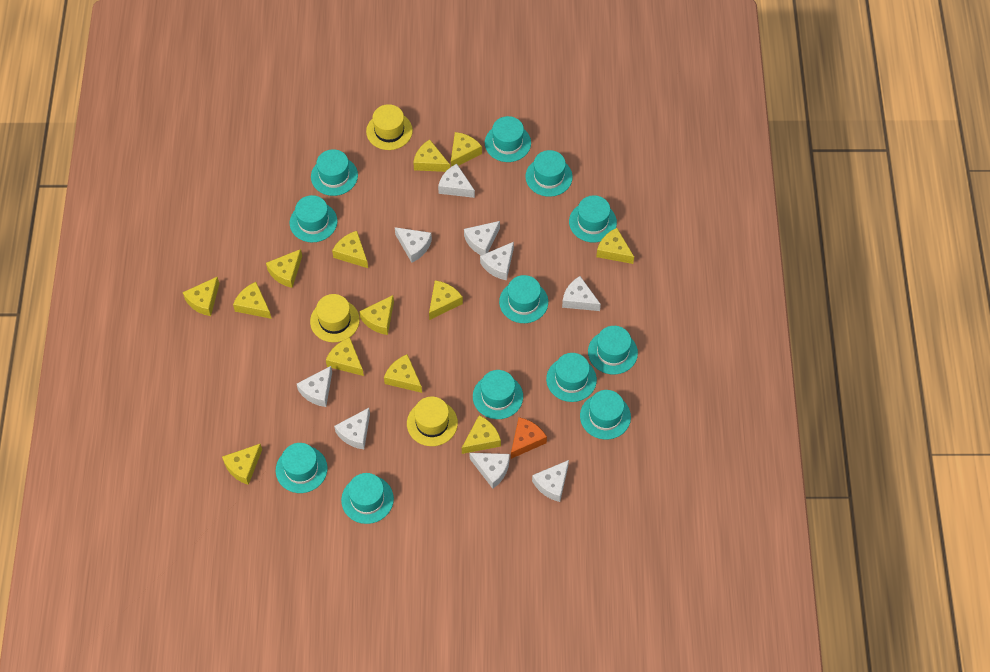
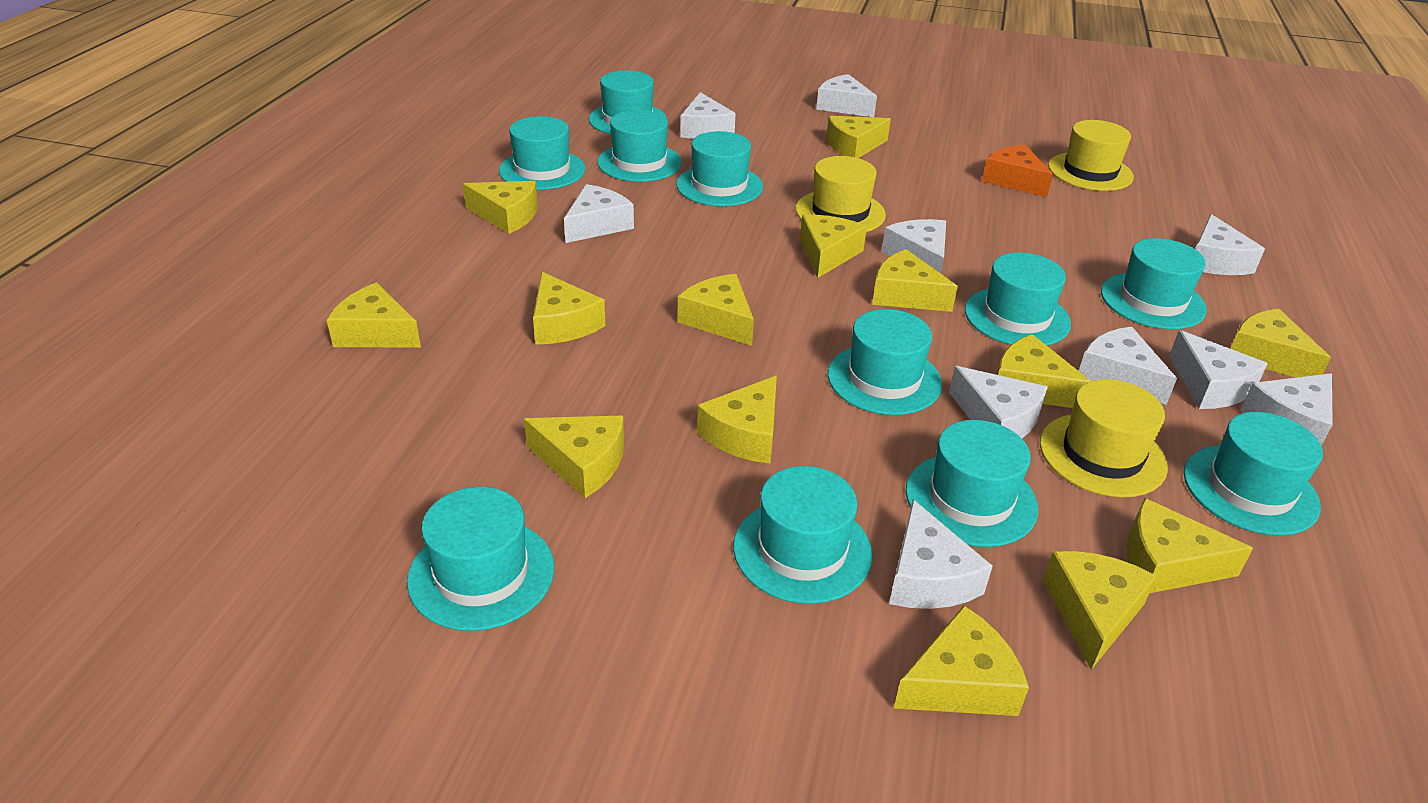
turquoise hat: [276,443,328,493] [290,195,337,242] [311,149,358,196] [341,473,394,524] [473,370,523,419] [485,116,531,162] [499,275,548,323] [525,150,573,197] [546,353,597,402] [569,195,617,242] [580,390,631,440] [588,326,638,374] = 12 -> [407,487,554,631] [499,116,586,190] [589,70,667,134] [598,110,682,182] [676,131,763,206] [733,466,873,604] [828,309,942,415] [906,420,1038,547] [965,253,1071,346] [1101,238,1207,329] [1184,412,1323,536] = 11
white cheese: [297,366,332,407] [334,408,370,449] [395,227,432,263] [438,164,475,198] [464,221,500,255] [469,453,510,489] [480,242,514,280] [532,460,569,502] [562,276,601,311] = 9 -> [564,184,634,243] [680,92,736,139] [816,74,877,117] [881,219,946,273] [889,499,992,609] [949,366,1048,438] [1079,327,1177,405] [1169,330,1268,409] [1195,214,1265,275] [1240,374,1333,446] = 10
yellow cheese: [183,277,219,316] [222,444,262,485] [233,282,272,319] [266,249,302,288] [326,338,364,376] [332,231,368,268] [359,295,394,335] [384,354,422,393] [413,140,450,172] [429,280,463,320] [451,132,482,167] [462,415,501,454] [596,228,634,264] = 13 -> [327,283,421,348] [463,181,538,234] [524,416,624,498] [533,272,605,345] [677,274,754,346] [697,376,777,463] [800,215,867,278] [826,116,891,158] [872,249,958,312] [894,606,1029,716] [997,334,1091,408] [1043,551,1157,670] [1126,498,1253,593] [1230,309,1331,378] = 14

